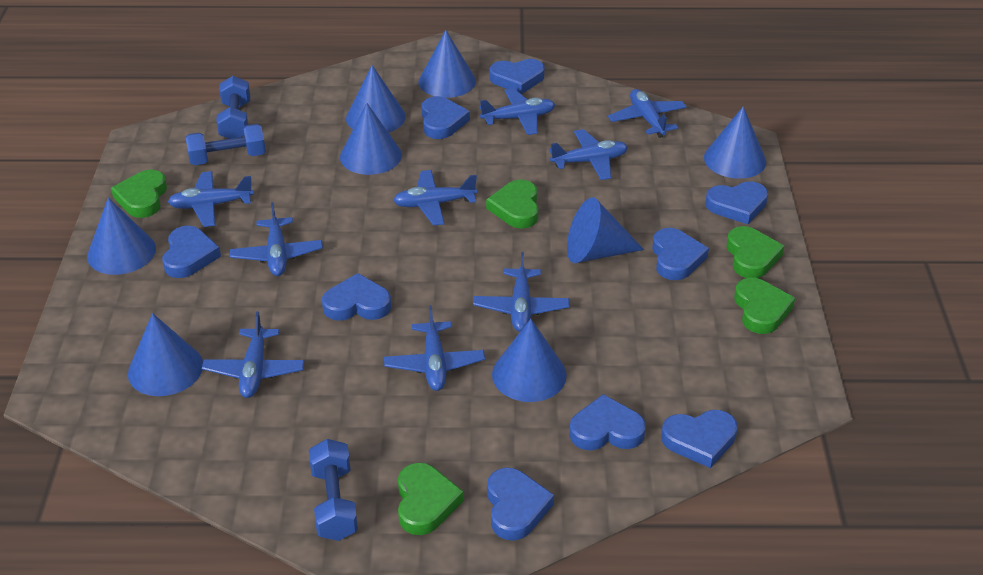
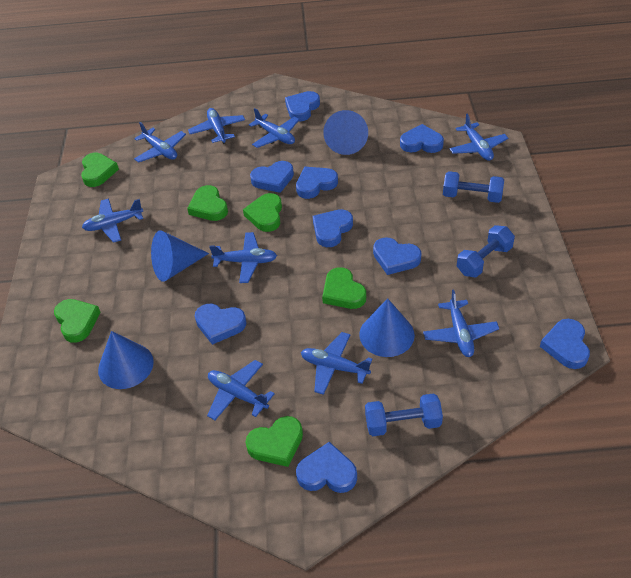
blue cone: [87,198,156,275] [128,313,203,396] [340,103,402,175] [346,65,406,133] [418,30,476,98] [492,319,567,402] [567,197,644,263] [704,106,766,179] = 8 -> [98,331,154,389] [151,230,209,282] [323,110,368,155] [359,298,415,357] = 4
green heart: [111,169,167,218] [398,463,464,535] [486,179,539,229] [727,226,784,278] [734,278,795,334] = 5 -> [54,299,101,343] [81,153,119,187] [187,185,228,221] [243,193,282,232] [246,416,303,467] [322,267,366,309] = 6

